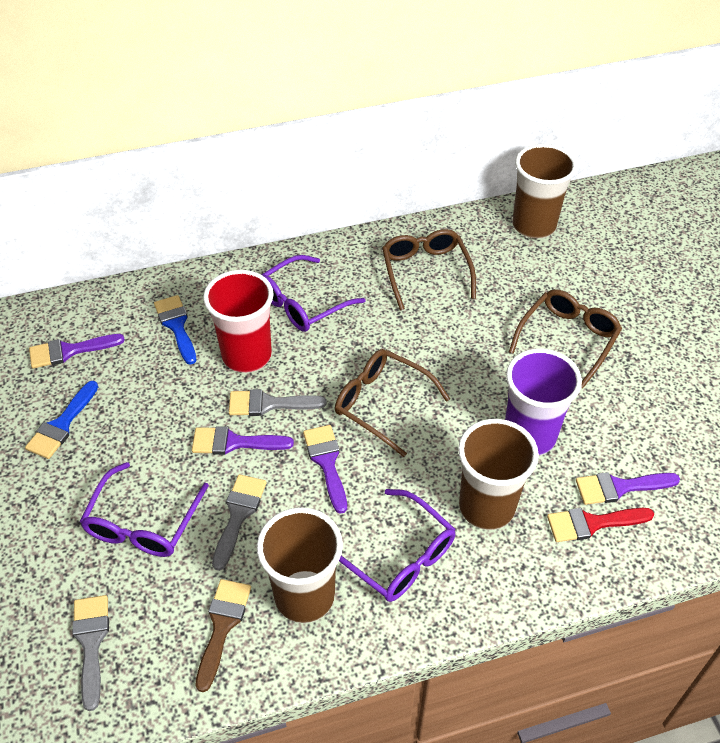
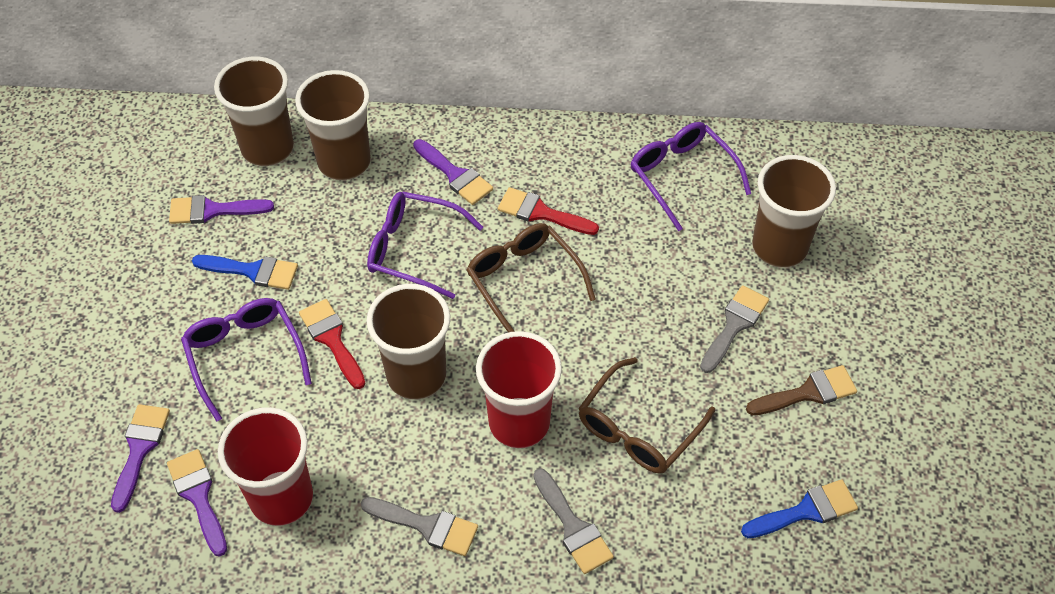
brown cup: [257,507,343,623] [458,419,539,530] [512,144,577,239] = 3 -> [214,57,294,166] [295,70,371,180] [366,284,450,400] [752,155,836,268] = 4
brown glasses: [335,349,450,457] [382,229,476,310] [509,289,622,389] = 3 -> [467,223,596,333] [578,357,715,474] = 2
purple cup: [505,349,582,455] = 1 -> none = 0
red brush: [547,508,654,542] = 1 -> [299,299,365,389] [498,187,599,235] = 2
red cup: [203,270,274,373] = 1 -> [218,407,313,526] [476,331,562,448] = 2

